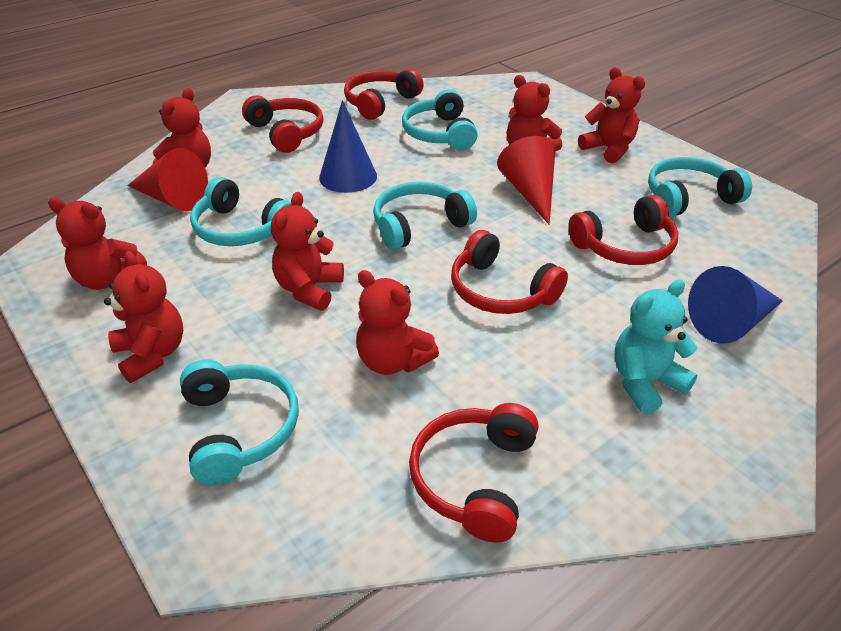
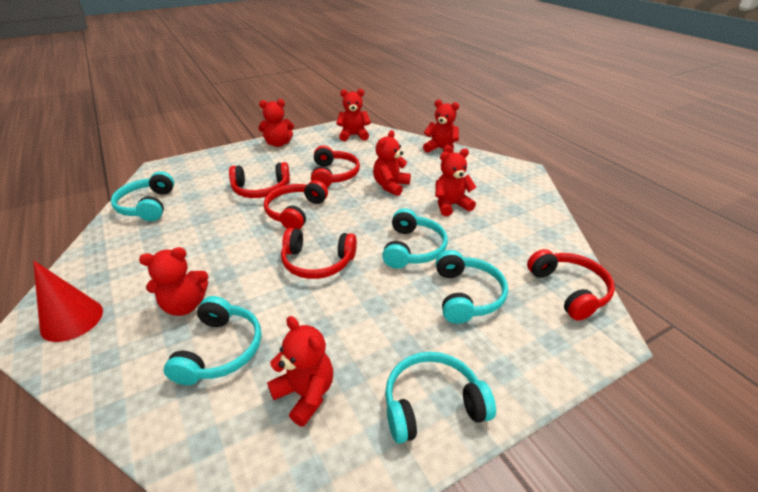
blue cone: [319,100,377,193] [688,266,783,343] = 2 -> none = 0
red cone: [127,148,208,211] [497,136,555,225] = 2 -> [33,261,103,342] = 1
turquoise teddy bear: [614,280,698,414] = 1 -> none = 0

